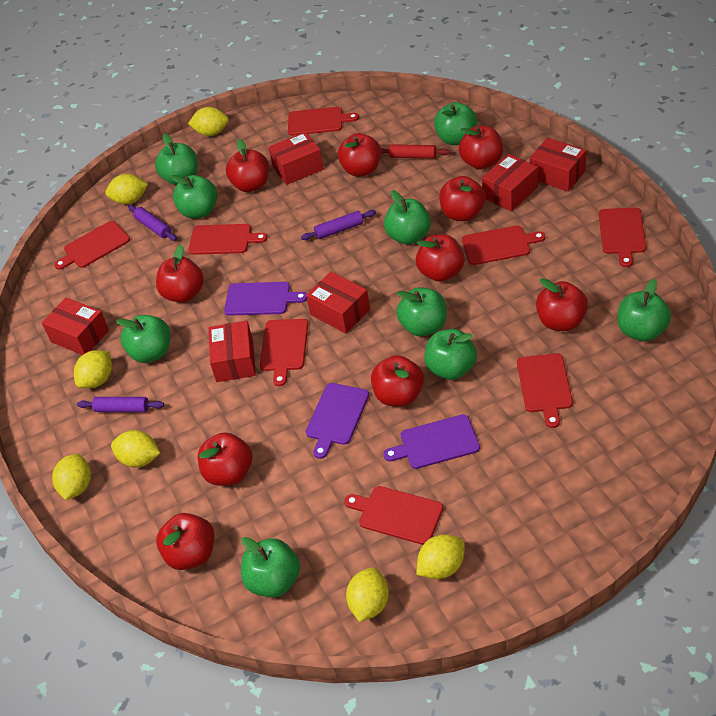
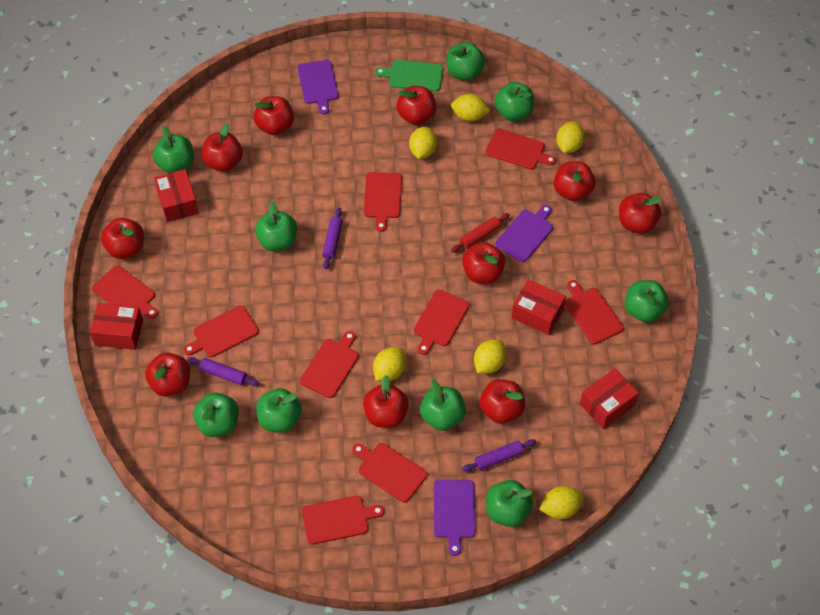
green cutting board: none = 0 -> [375,60,443,92] = 1
red box: [42,297,109,355] [208,321,256,382] [269,132,324,185] [306,272,370,333] [482,154,538,211] [530,138,586,192] = 6 -> [90,303,143,350] [154,169,199,222] [512,279,566,335] [580,368,639,429] = 4
red cutting board: [54,221,130,270] [188,224,268,255] [260,319,308,386] [288,107,359,136] [344,486,443,545] [462,225,545,265] [517,353,573,428] [599,208,646,267] = 8 -> [92,265,158,319] [183,306,259,357] [300,331,359,398] [302,496,384,545] [352,443,427,502] [364,172,402,232] [414,290,470,355] [485,128,556,170] [565,280,624,344] = 9
yellow lemon: [52,454,91,500] [74,350,112,388] [105,174,148,204] [111,430,160,467] [188,107,229,136] [346,567,389,622] [417,534,464,579] = 7 -> [373,347,406,381] [409,127,437,159] [451,94,491,122] [474,340,506,374] [539,486,584,519] [556,122,585,153] = 6

